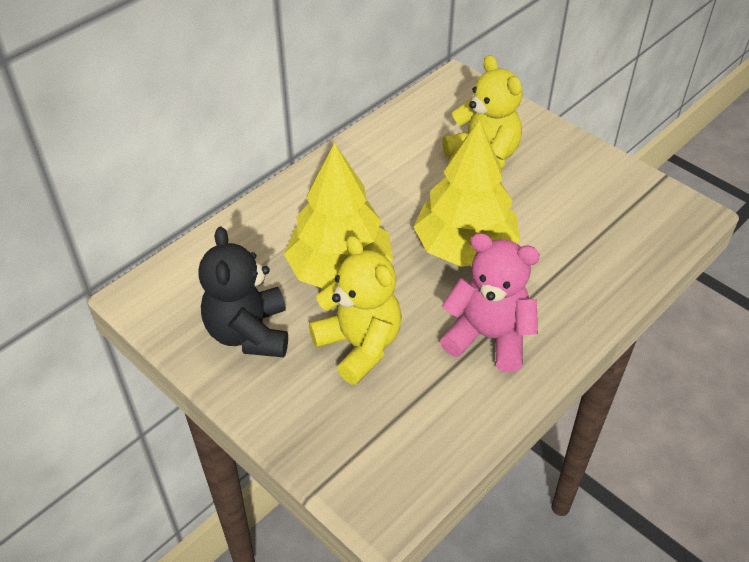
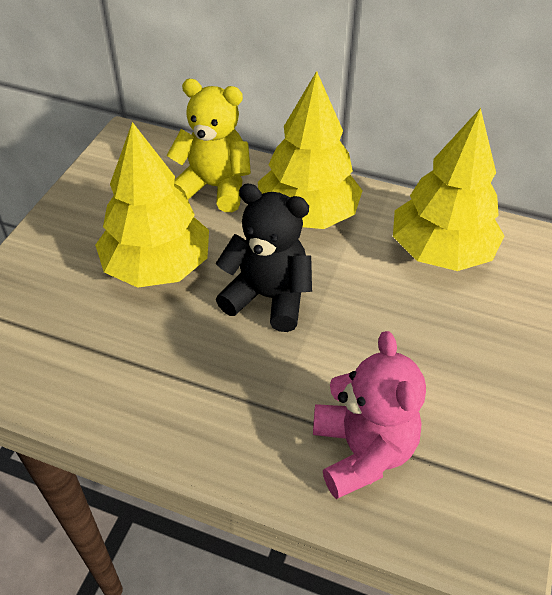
yellow teddy bear: [309,236,402,385] [442,55,523,169] = 2 -> [166,79,251,212] = 1
yellow tree: [284,143,393,289] [414,120,520,267] = 2 -> [95,122,209,288] [258,71,363,229] [393,108,504,271] = 3

